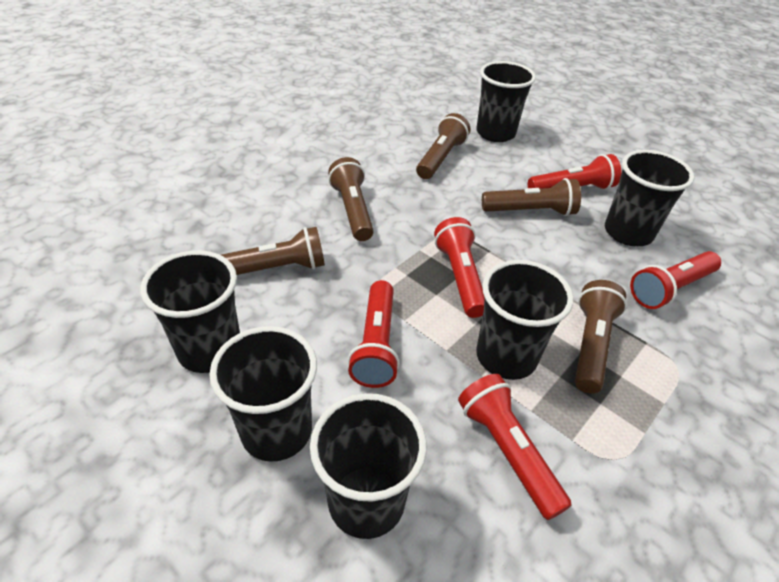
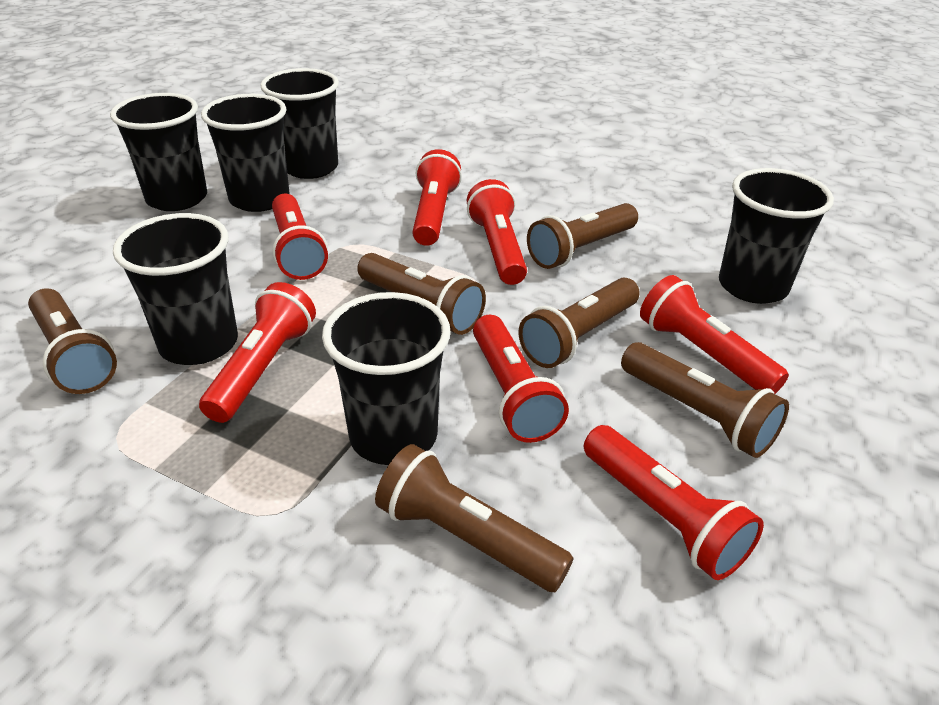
brown flashlight: [221,227,325,275] [328,157,374,241] [416,113,470,179] [482,178,581,216] [575,280,627,393] = 5 -> [28,288,117,394] [357,253,486,335] [375,444,573,592] [519,278,640,368] [527,203,638,269] [621,342,789,458] = 6
red flashlight: [348,280,400,388] [434,217,485,318] [458,374,572,520] [528,154,622,190] [630,251,721,309] = 5 -> [199,282,316,423] [272,194,328,280] [412,149,462,246] [467,179,527,285] [473,315,569,443] [584,425,764,580] [640,275,789,394] = 7

